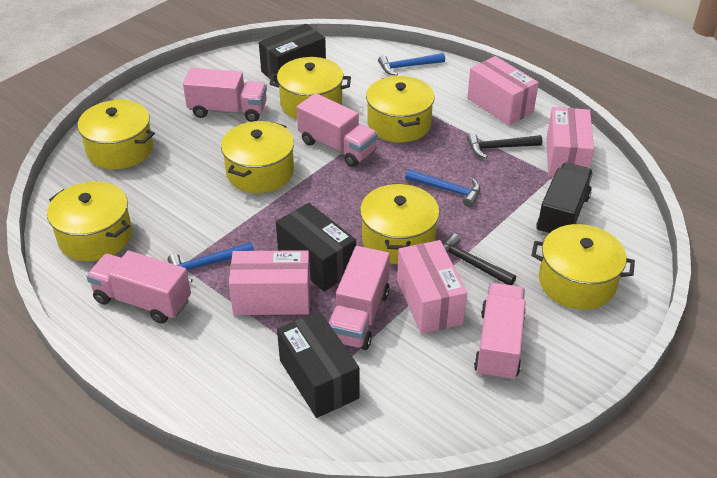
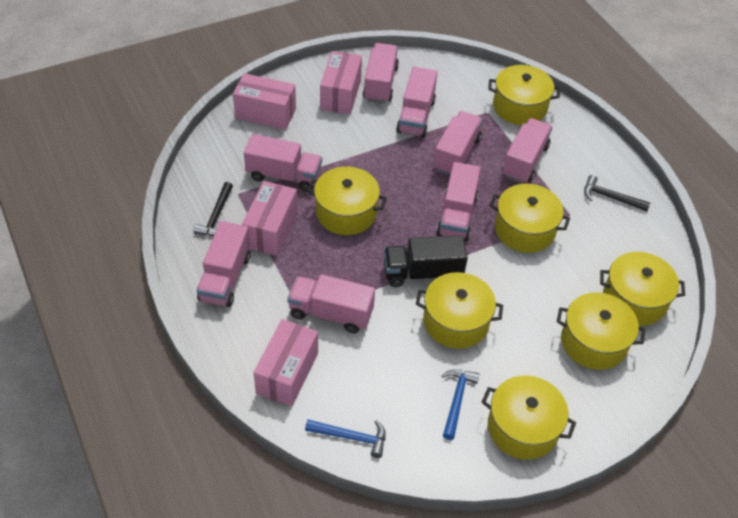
black box: [259,24,326,84] [276,203,356,292] [277,311,359,418] = 3 -> none = 0
blue hammer: [168,242,254,283] [378,53,445,76] [405,169,481,207] = 3 -> [305,419,386,458] [441,369,480,440] = 2
pink truck: [86,251,191,324] [183,68,267,122] [297,93,378,167] [329,246,390,350] [474,283,526,381] = 5 -> [196,221,250,307] [244,134,322,192] [287,274,375,333] [363,43,399,103] [396,67,438,138] [433,111,483,175] [436,162,481,241] [502,118,553,184] = 8

